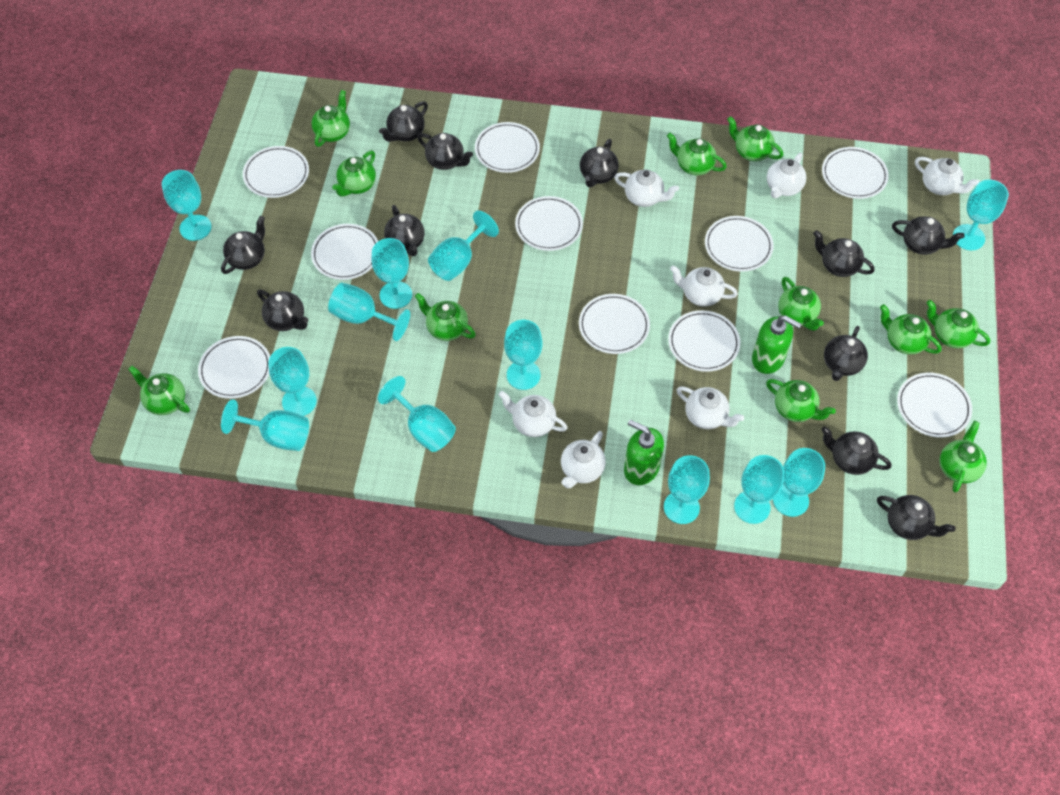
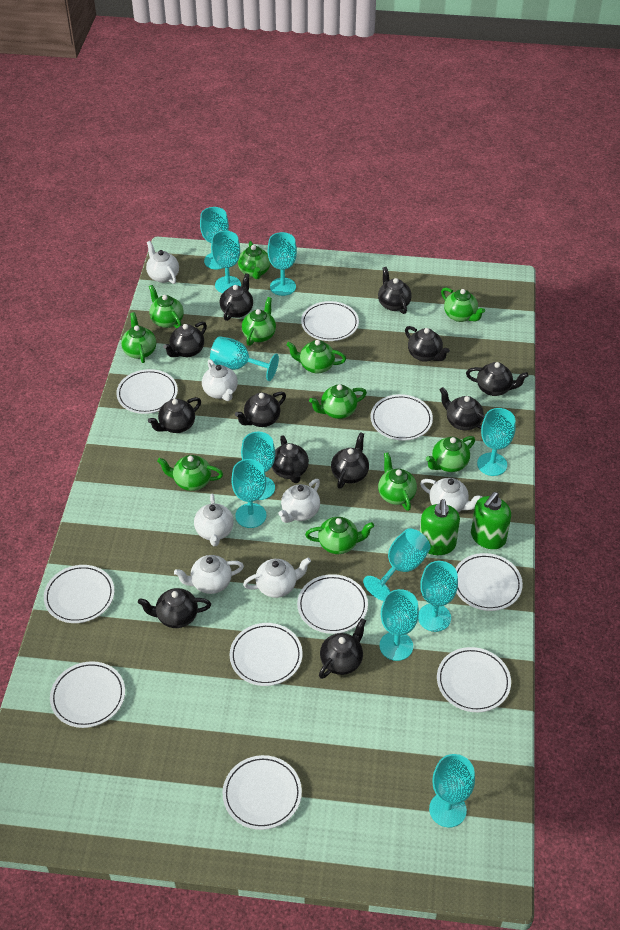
black teapot: [221,216,265,274] [257,289,308,331] [379,101,428,142] [384,205,424,256] [418,133,473,170] [580,139,619,187] [813,230,875,277] [821,427,892,475] [824,326,868,381] [877,495,955,540] [892,216,965,255] = 11 -> [138,588,211,628] [148,397,201,433] [163,322,207,357] [219,273,253,321] [235,391,286,427] [272,435,309,483] [319,618,366,679] [331,432,369,489] [378,267,412,314] [405,326,450,362] [439,387,485,430] [466,362,529,396] = 12
turquoise goblet: [162,170,212,241] [221,399,309,451] [268,347,317,416] [328,283,410,341] [372,238,412,309] [378,376,456,452] [428,211,499,281] [504,320,542,390] [664,455,710,524] [734,455,784,524] [773,448,825,517] [953,179,1009,250] = 12 -> [200,207,229,269] [210,336,279,381] [211,231,241,293] [231,459,266,528] [241,432,275,500] [268,232,297,296] [363,528,431,601] [380,589,419,661] [418,561,458,632] [429,754,475,828] [477,408,516,476] = 11

